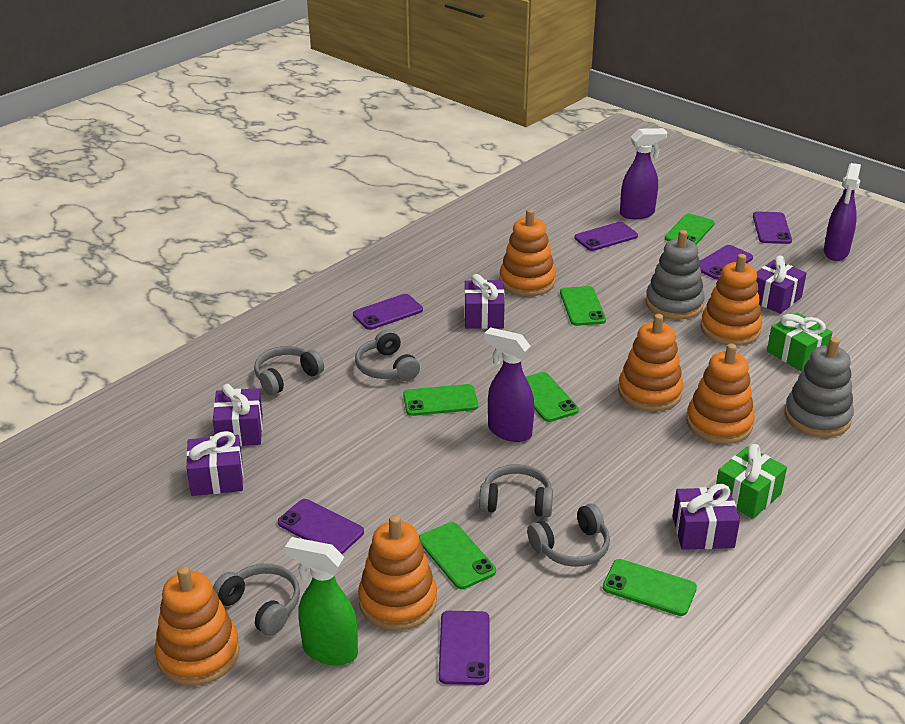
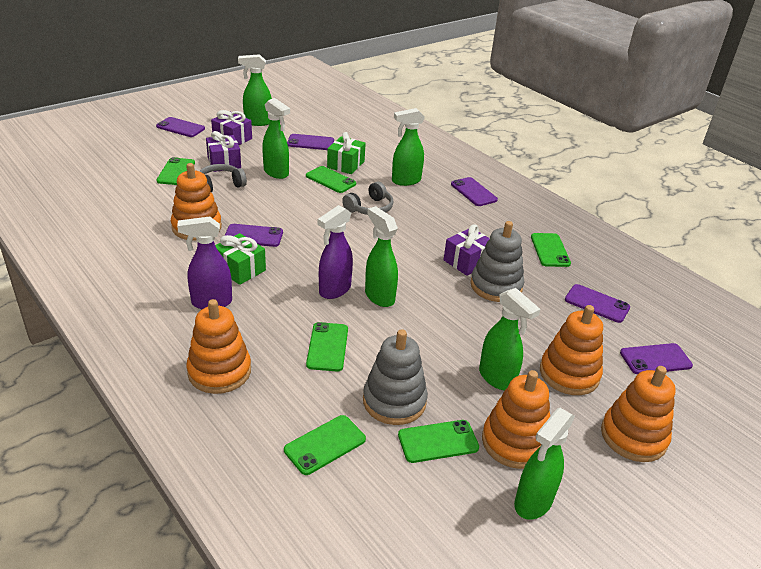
green spray bottle: [285,537,358,665] = 1 -> [238,54,272,126] [262,98,290,179] [365,206,398,307] [392,108,425,186] [479,288,541,390] [514,408,575,520] = 6
grey headphones: [213,564,300,636] [254,346,324,396] [355,329,420,381] [479,464,553,517] [527,504,610,567] = 5 -> [199,164,247,193] [342,182,393,215] = 2
orange stacking toy: [155,566,240,686] [358,515,437,631] [499,209,556,296] [618,314,683,411] [686,343,755,444] [701,254,762,346] = 6 -> [171,163,222,241] [186,299,251,394] [482,370,550,469] [540,305,603,395] [601,366,676,462] = 5
purple gift: [186,431,243,496] [213,384,263,446] [464,274,505,329] [673,484,740,550] [756,256,807,314] = 5 -> [206,131,241,172] [211,110,252,145] [443,224,490,276] = 3
purple spray bottle: [484,327,534,442] [620,128,667,219] [824,163,861,261] = 3 -> [177,216,232,309] [317,205,353,299] = 2

